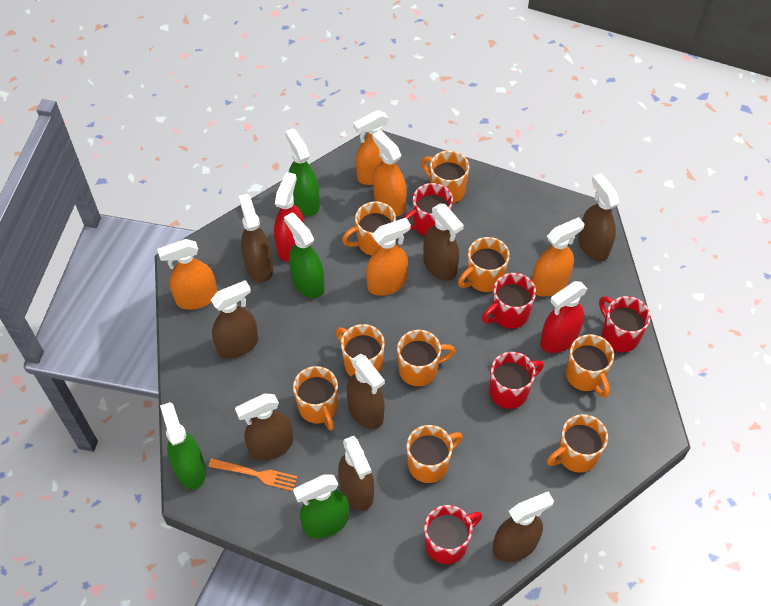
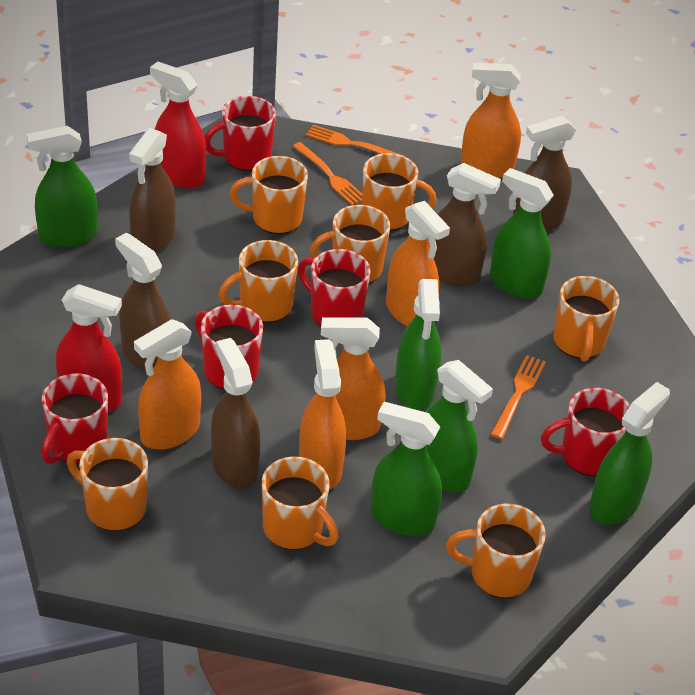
brown spray bottle: [211,280,258,359] [235,393,293,461] [239,194,273,283] [338,436,374,511] [347,354,385,429] [423,203,464,281] [493,491,554,562] [578,173,619,261] = 8 -> [115,232,171,372] [129,128,176,253] [211,338,261,489] [429,163,501,287] [513,116,576,232] = 5
green spray bottle: [160,402,206,489] [284,213,324,298] [285,128,320,216] [293,475,349,538] = 4 -> [27,126,97,247] [370,402,442,536] [395,279,441,410] [425,360,493,493] [490,168,554,299] [589,382,670,525] = 6
orange fork: [208,458,297,491] = 1 -> [293,142,362,205] [306,125,406,157] [491,355,546,439] = 3
orange mug: [293,366,338,430] [336,324,385,376] [342,201,396,256] [397,330,455,387] [407,425,463,483] [421,150,469,204] [458,237,510,292] [547,414,608,473] [566,334,614,398] = 9 -> [67,438,148,531] [219,240,298,323] [230,156,308,234] [262,457,338,550] [310,205,390,283] [362,153,437,231] [446,504,546,598] [553,276,619,362] = 8

